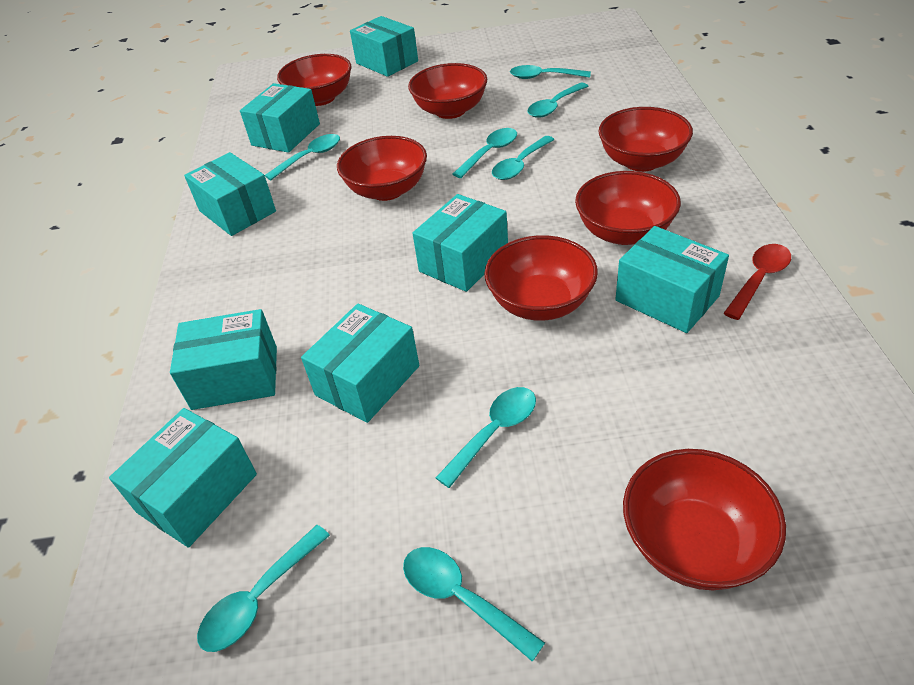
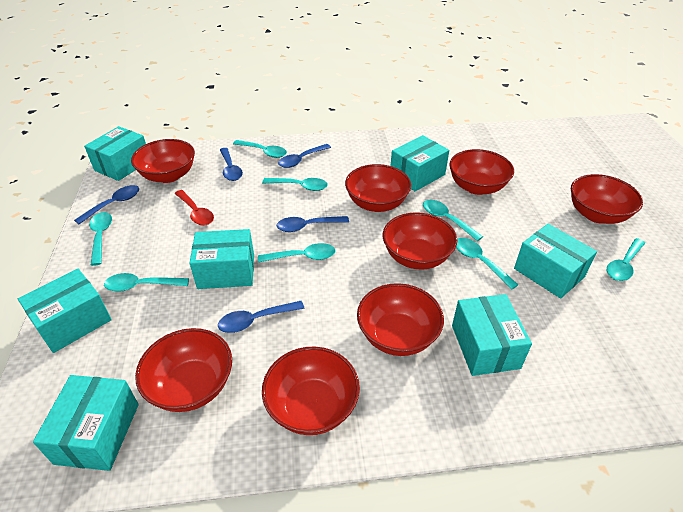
blue spoon: none = 0 -> [74,185,139,224] [218,301,305,333] [220,148,243,181] [277,216,349,232] [278,144,331,168] = 5
red bowl: [277,54,351,106] [337,136,427,201] [408,63,487,119] [484,235,598,321] [575,171,681,245] [598,107,693,172] [623,449,786,590] = 7 -> [131,139,195,183] [135,328,232,412] [262,347,360,435] [345,164,411,212] [357,283,444,356] [383,212,457,270] [449,149,514,195] [571,174,643,224] = 8
turquoise box: [109,408,257,548] [170,309,277,410] [184,152,276,236] [240,83,320,153] [301,303,419,423] [350,16,418,77] [412,194,508,292] [615,226,729,333] = 8 -> [18,269,112,353] [33,375,139,471] [84,126,146,181] [190,229,254,289] [391,135,449,191] [452,294,532,376] [514,224,597,299] = 7

